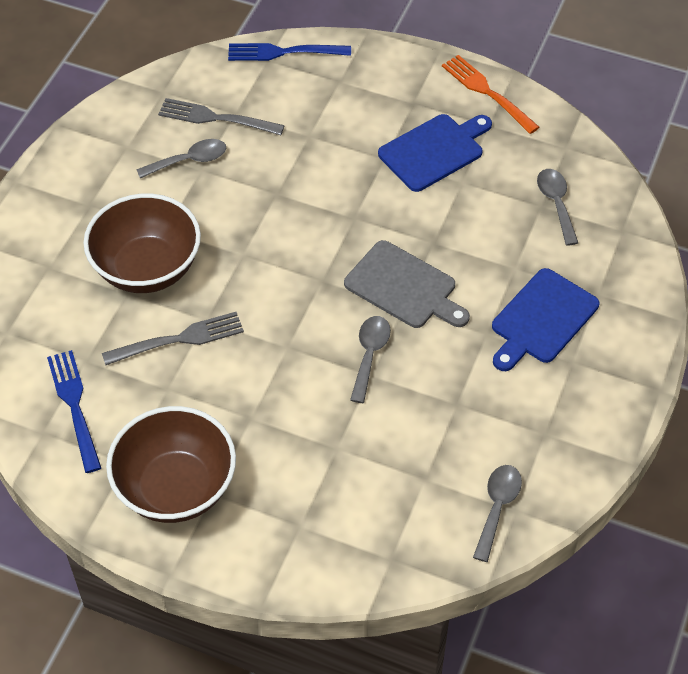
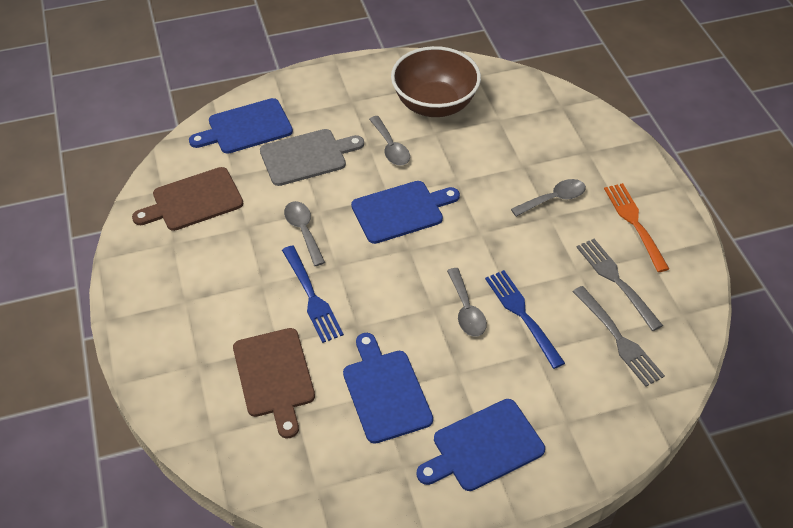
blue cutting board: [378,114,492,192] [492,268,599,371] = 2 -> [189,98,293,154] [343,333,433,444] [351,181,460,244] [416,399,545,491] = 4
brown bowl: [83,194,201,293] [106,406,236,523] = 2 -> [391,46,481,117] = 1
brown cutting board: none = 0 -> [132,167,243,231] [233,328,315,439] = 2

